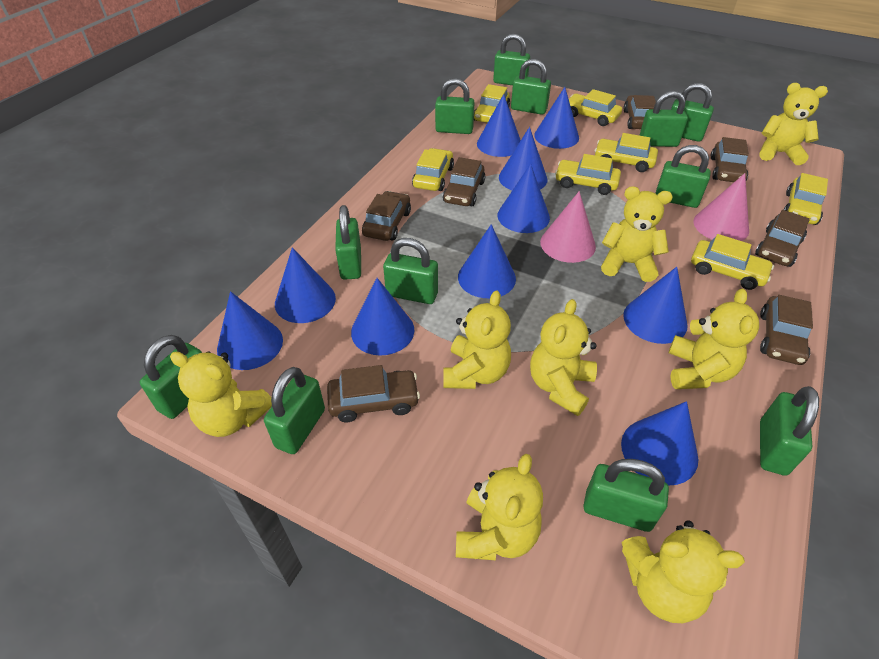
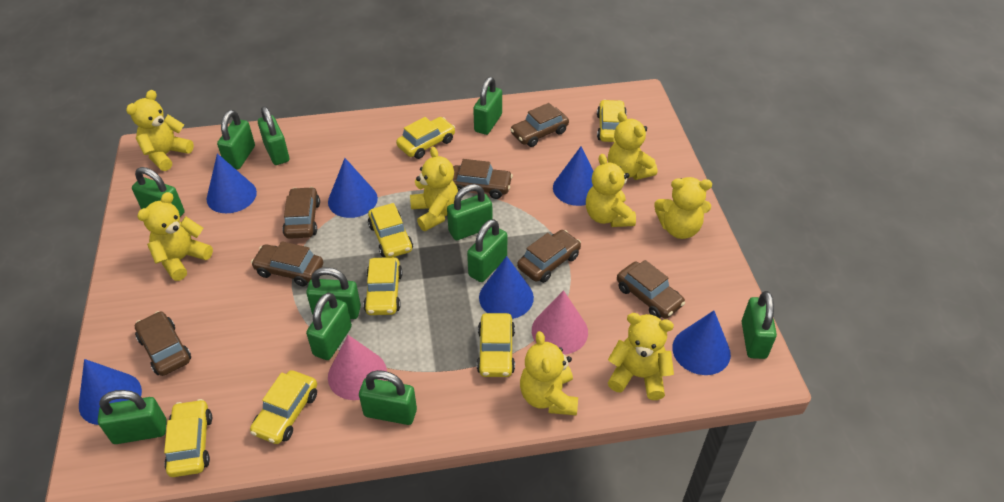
blue cone: [217,291,283,370] [275,247,336,323] [351,278,414,356] [458,224,516,298] [477,94,521,157] [498,164,550,233] [499,127,548,190] [534,87,579,149] [621,401,698,486] [623,267,688,344] = 10 -> [79,359,142,425] [207,153,257,213] [328,158,378,218] [479,256,534,319] [553,147,594,206] [672,310,731,375] = 6
green padlock: [140,335,202,419] [264,367,325,454] [335,205,361,280] [383,238,438,304] [435,78,475,134] [493,34,530,85] [511,59,551,115] [583,459,669,532] [639,91,688,147] [655,145,711,208] [671,83,714,142] [760,386,819,476] = 12 -> [98,390,167,444] [132,167,185,217] [217,110,255,170] [258,106,289,165] [306,267,361,319] [306,292,352,360] [359,370,417,425] [447,184,493,240] [467,219,507,282] [473,77,502,135] [742,291,777,359] = 11

